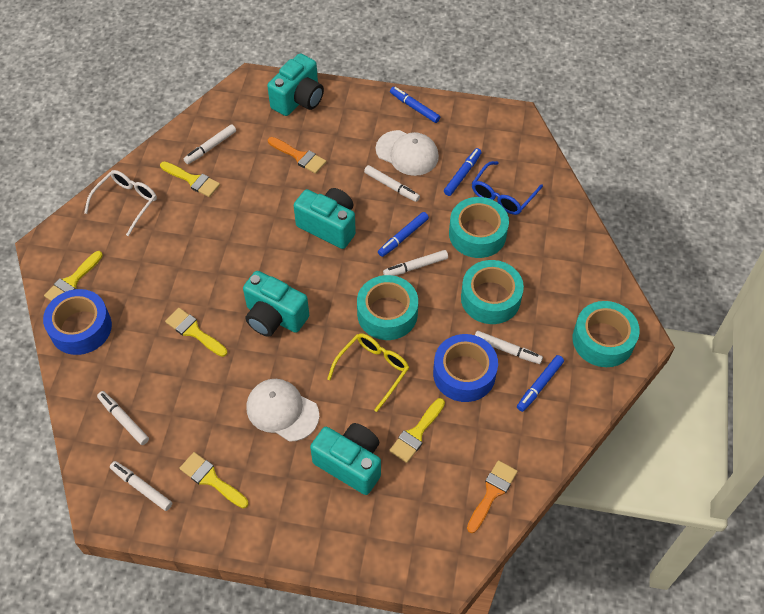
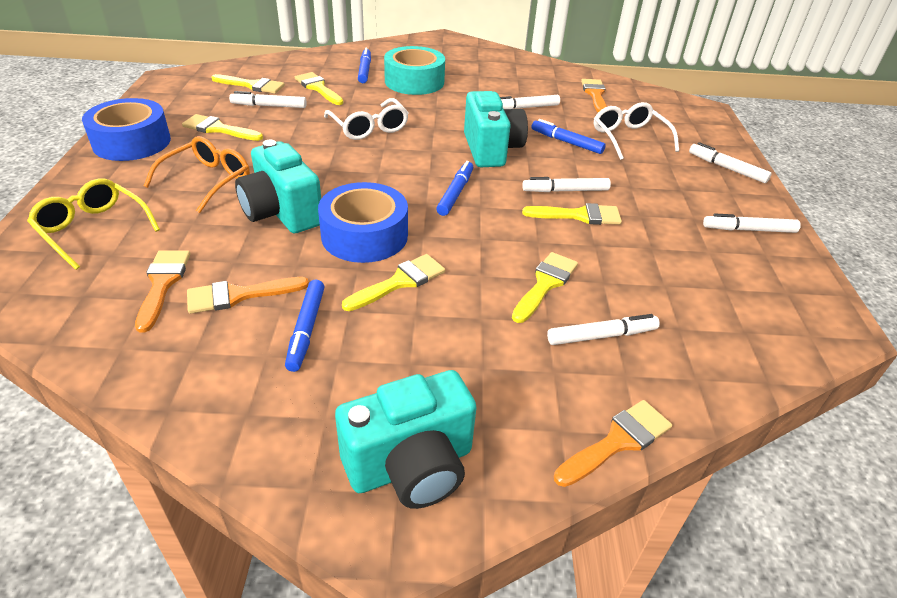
blue glasses: [472,161,543,215] = 1 -> none = 0
orange brush: [268,137,326,174] [467,460,518,533] = 2 -> [135,250,190,333] [187,277,309,314] [554,400,672,487] [581,79,607,112] = 4
orange glasses: none = 0 -> [144,136,250,213] = 1
turquoise camera: [243,271,309,337] [267,53,324,116] [293,188,356,249] [310,423,381,495] = 4 -> [235,140,321,233] [335,370,477,509] [464,91,528,167] = 3
turquoise tape: [357,275,418,340] [449,197,509,258] [461,260,524,324] [573,301,640,367] = 4 -> [384,46,445,95] = 1
white cap: [247,379,319,442] [376,130,439,176] = 2 -> none = 0
white glasses: [84,170,157,236] = 1 -> [324,98,409,140] [594,102,679,160] = 2
yellow brush: [44,251,103,301] [160,161,220,197] [165,308,228,357] [179,452,249,508] [389,398,445,463] = 5 -> [182,114,263,141] [211,74,285,94] [295,72,343,105] [342,254,445,311] [512,252,578,323] [522,203,622,225] = 6

